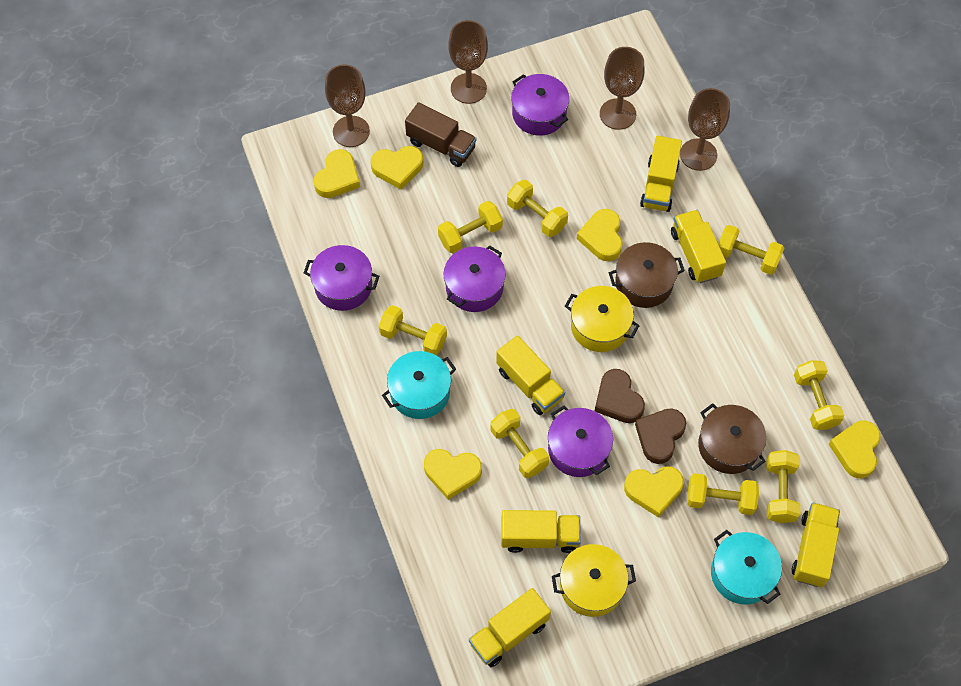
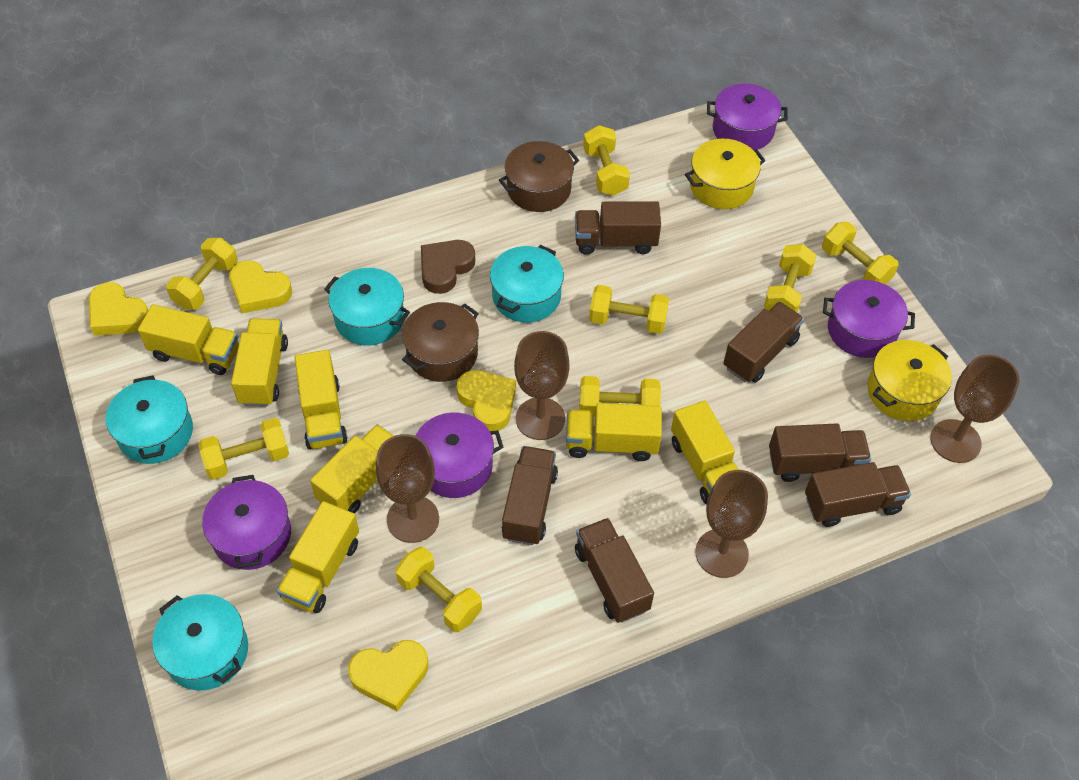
brown heart: [595,369,645,423] [635,408,686,464] = 2 -> [421,240,475,294] = 1
brown truck: [405,102,476,167] = 1 -> [502,446,558,545] [575,201,661,255] [575,518,654,623] [723,302,804,383] [769,424,871,482] [805,462,911,527] = 6
turquoise pot: [382,351,456,419] [711,530,782,605] = 2 -> [106,375,193,464] [152,594,248,691] [324,268,410,346] [490,245,564,323] = 4
yellow heart: [314,149,360,198] [371,146,423,190] [424,449,482,500] [577,209,623,261] [624,466,684,517] [828,421,881,478] = 6 -> [89,282,148,336] [229,260,292,313] [348,640,428,712] [457,370,516,431] = 4
yellow truck: [469,588,551,667] [496,336,565,415] [501,510,581,553] [640,136,682,212] [671,210,726,283] [792,502,840,587] = 6 -> [138,304,239,375] [231,318,288,407] [277,501,359,613] [294,350,348,450] [310,424,394,514] [566,403,662,461] [671,401,739,504] = 7

